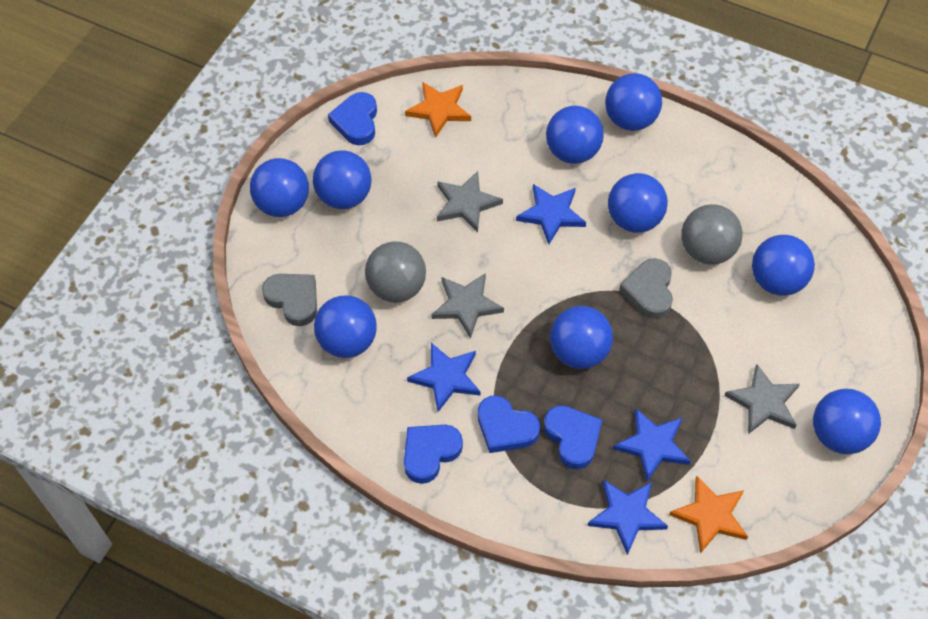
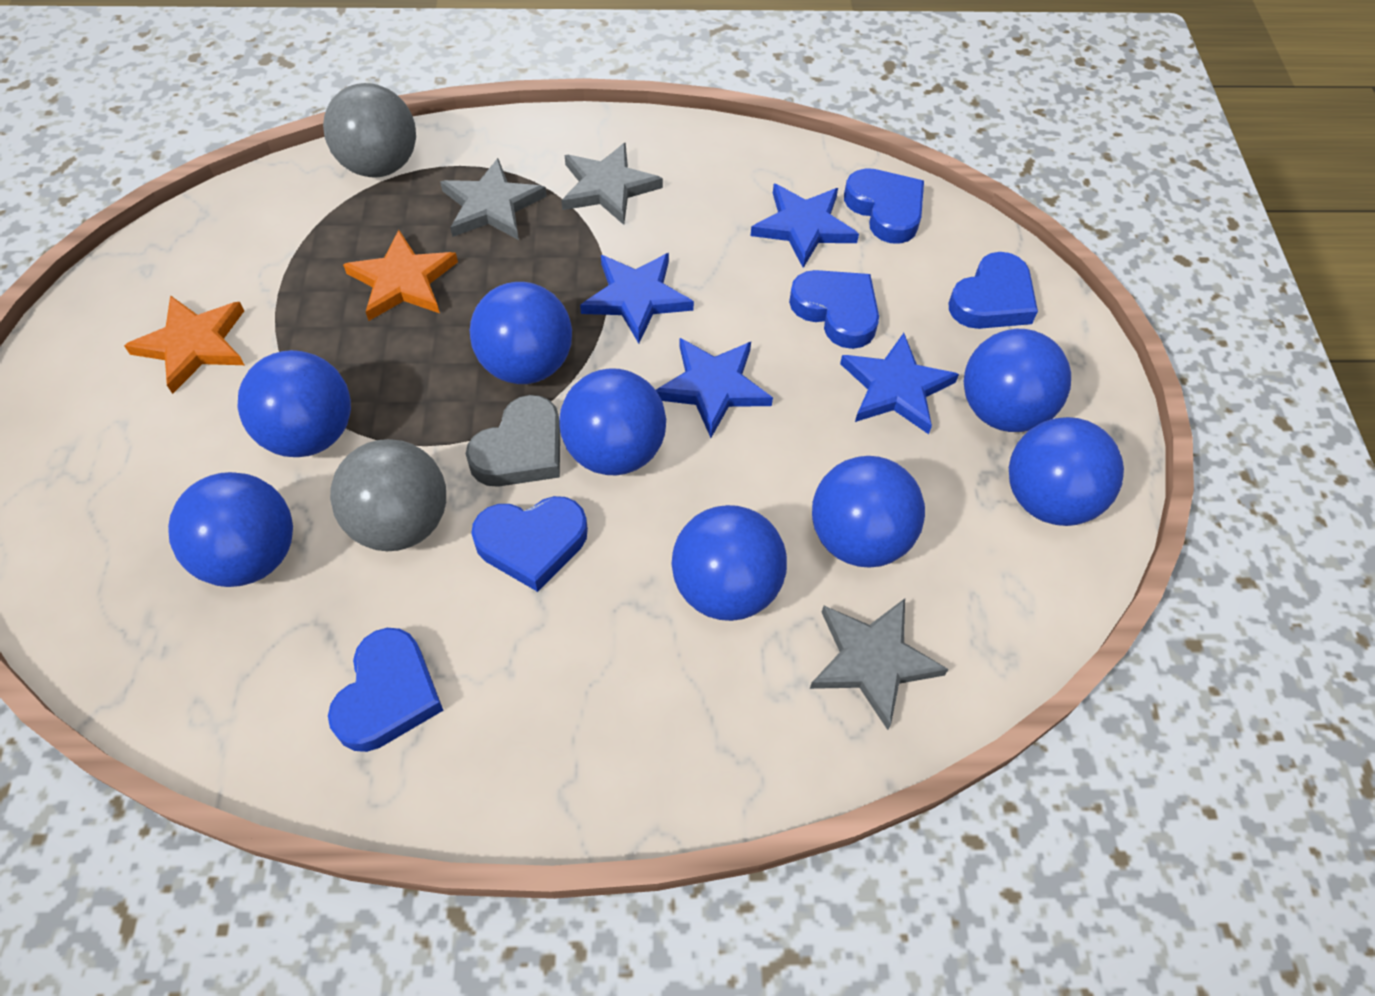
blue ball: [250,158,309,217] [313,150,371,209] [314,295,377,358] [546,106,604,164] [550,306,613,369] [605,73,662,131] [608,173,668,233] [752,235,815,296] [813,389,881,454] = 9 -> [168,472,293,587] [237,350,351,457] [470,282,572,384] [559,368,666,475] [671,505,787,621] [812,456,925,568] [964,329,1071,432] [1009,417,1124,526] = 8
blue heart: [328,92,377,145] [404,425,463,484] [478,395,540,453] [544,405,602,469] = 4 -> [328,628,443,752] [471,496,588,592] [789,270,879,349] [844,168,924,244] [949,252,1038,329] = 5
grey heart: [262,274,317,326] [619,258,673,319] = 2 -> [466,395,560,487] = 1

